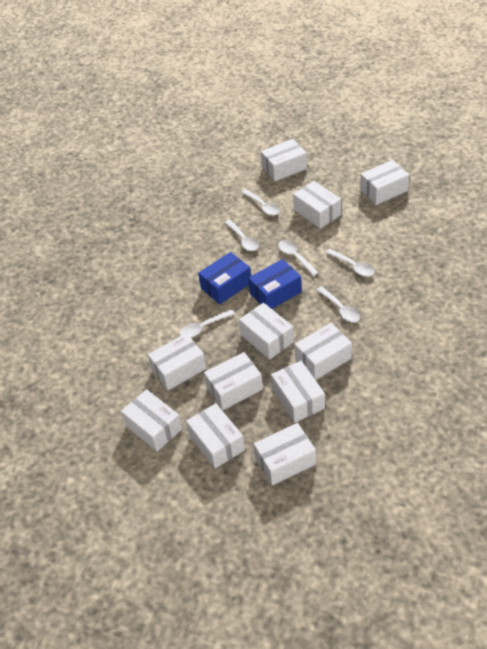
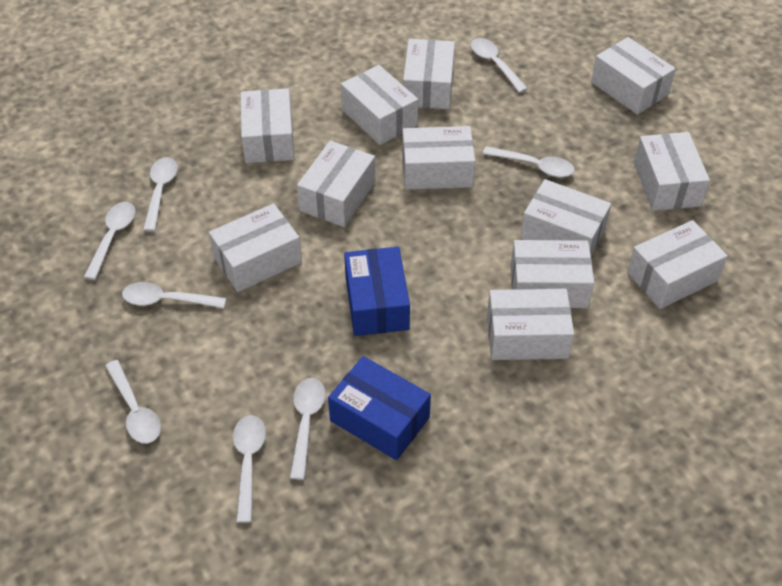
white box: [121,389,182,452] [148,333,206,390] [186,403,245,469] [204,352,263,410] [239,303,294,360] [254,423,316,486] [261,139,307,182] [271,361,325,423] [293,181,341,229] [294,323,352,380] [360,160,409,205] = 11 -> [209,204,302,292] [240,88,295,163] [297,141,375,227] [341,65,418,145] [402,126,475,190] [403,39,455,109] [487,289,574,360] [510,240,594,308] [520,179,611,255] [591,37,676,115] [627,220,728,309] [634,132,710,211] = 12
white spoon: [180,309,235,338] [224,220,259,251] [241,189,280,216] [278,240,319,276] [317,286,360,322] [325,249,374,277] = 6 -> [84,202,135,280] [105,360,161,444] [122,282,227,309] [143,157,178,232] [233,415,266,523] [290,378,326,480] [471,38,528,93] [483,146,575,177] = 8

